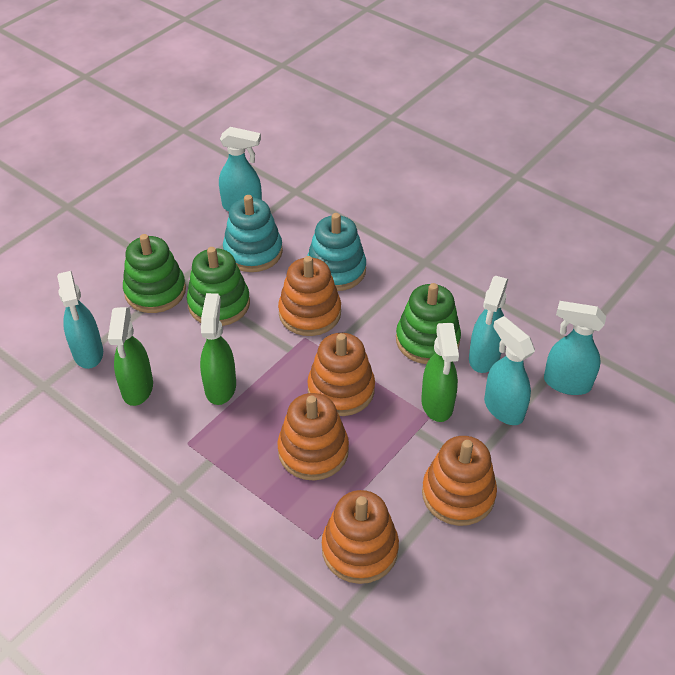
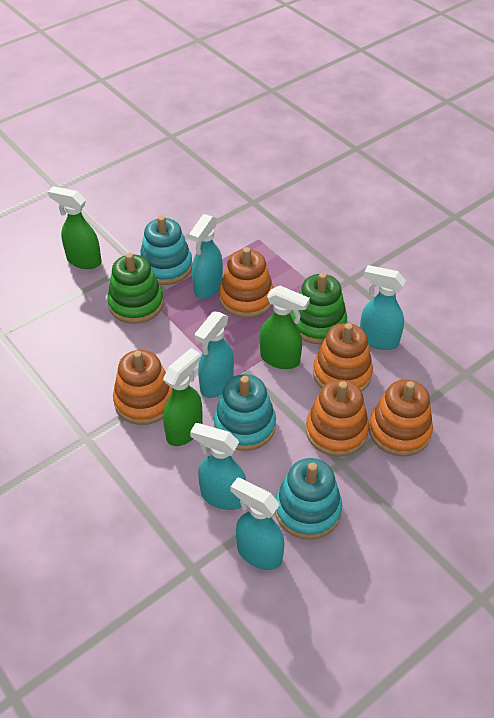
green stacking toy: [123,234,186,313] [187,247,250,326] [396,283,461,364] = 3 -> [107,253,164,324] [291,272,347,344] = 2
turquoise stacking toy: [223,195,283,272] [307,213,366,291] = 2 -> [140,215,192,285] [214,374,276,451] [275,458,342,540] = 3

